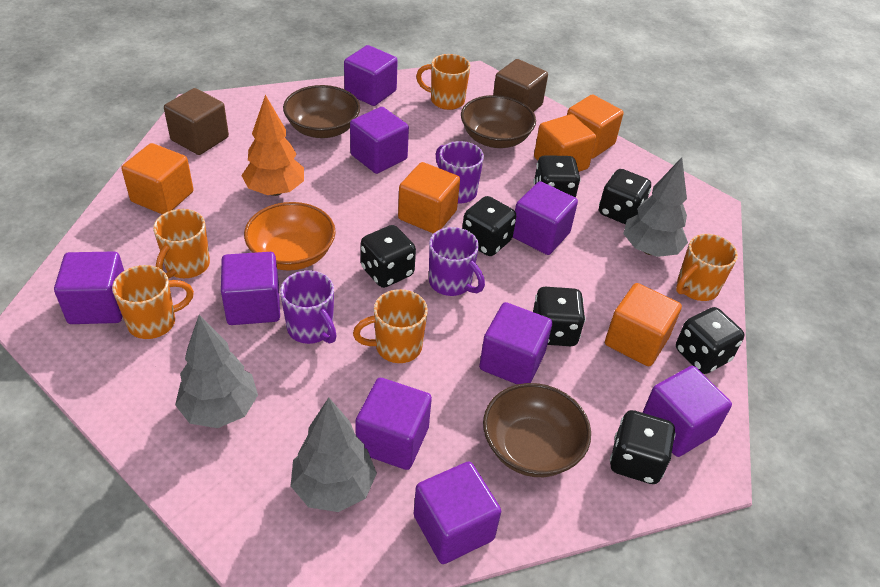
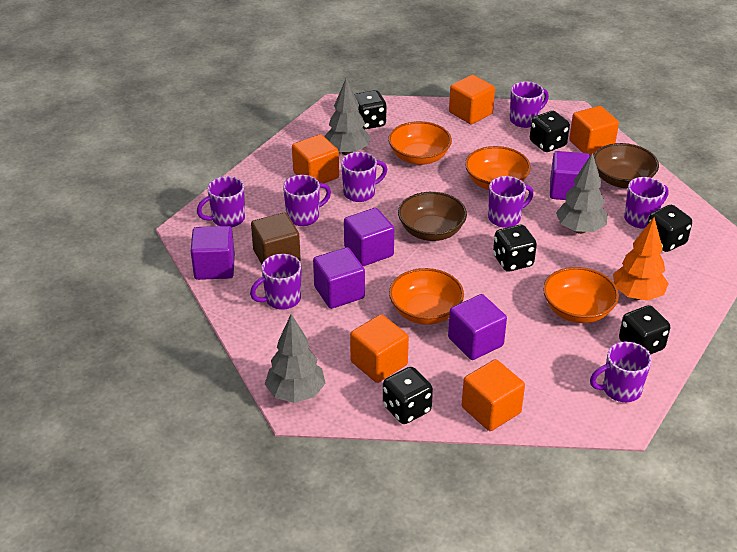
black dice: [361,225,416,288] [462,196,516,256] [533,155,581,198] [533,287,586,346] [599,169,651,225] [610,410,676,484] [676,307,744,374] = 7 -> [354,90,387,130] [383,367,433,424] [493,225,537,271] [530,111,570,152] [619,305,670,355] [647,205,692,252] = 6
brown bowl: [283,85,360,138] [461,95,536,148] [483,383,591,477] = 3 -> [398,192,467,241] [594,143,659,188] = 2
brown cube: [164,88,229,155] [493,59,548,112] = 2 -> [251,213,301,264] = 1
orange bowl: [244,202,335,271] = 1 -> [388,121,452,165] [389,268,464,325] [465,146,531,190] [543,267,619,323] = 4
orange mug: [112,265,194,339] [153,209,210,279] [353,289,428,363] [416,54,470,110] [676,234,738,301] = 5 -> none = 0
purple cube: [54,251,124,324] [221,252,280,325] [344,45,398,106] [350,107,409,174] [355,378,432,470] [414,462,501,564] [479,302,552,384] [513,181,578,255] [642,366,732,457] = 9 -> [190,226,235,280] [313,247,365,309] [344,208,394,266] [448,294,507,360] [550,151,590,200] = 5
purple mug: [280,270,337,344] [429,227,485,296] [436,141,484,204] = 3 -> [197,176,245,228] [250,254,301,310] [283,175,331,226] [341,152,387,202] [488,176,534,228] [510,81,549,128] [590,341,652,402] [624,177,669,228] = 8

